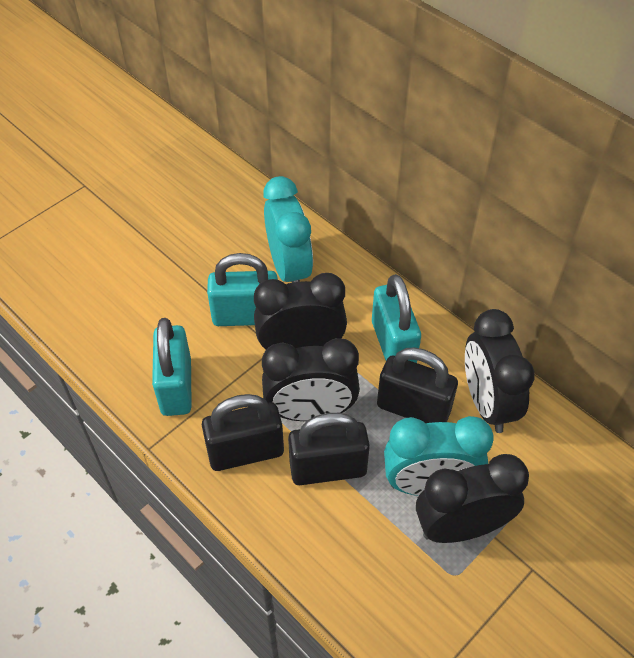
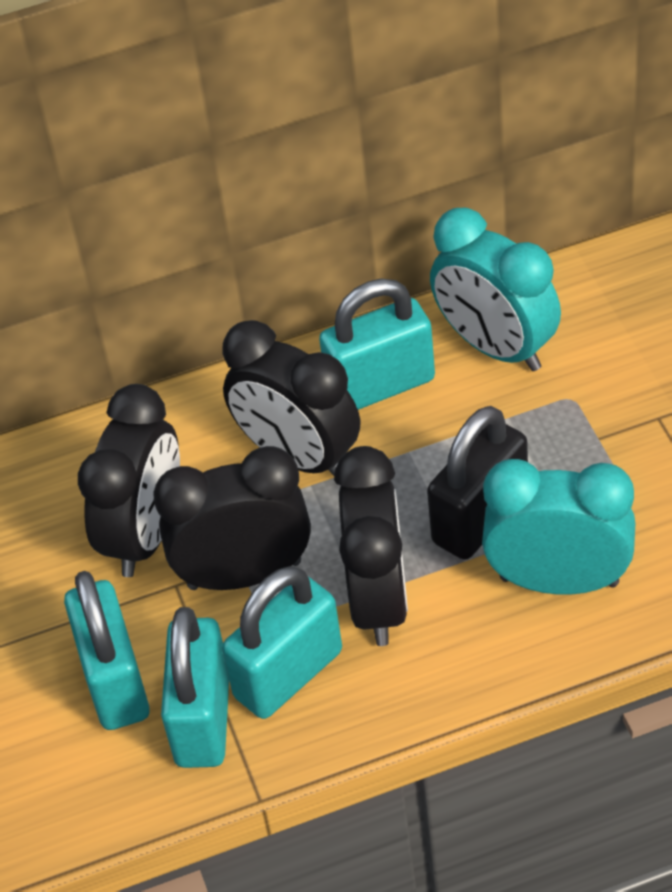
black padlock: [202,394,284,471] [288,413,370,485] [377,347,458,423] = 3 -> [427,406,528,560] = 1
turquoise padlock: [152,318,192,416] [207,253,278,326] [372,274,421,363] = 3 -> [64,571,150,730] [161,607,229,768] [222,566,342,719] [319,279,435,410] = 4

